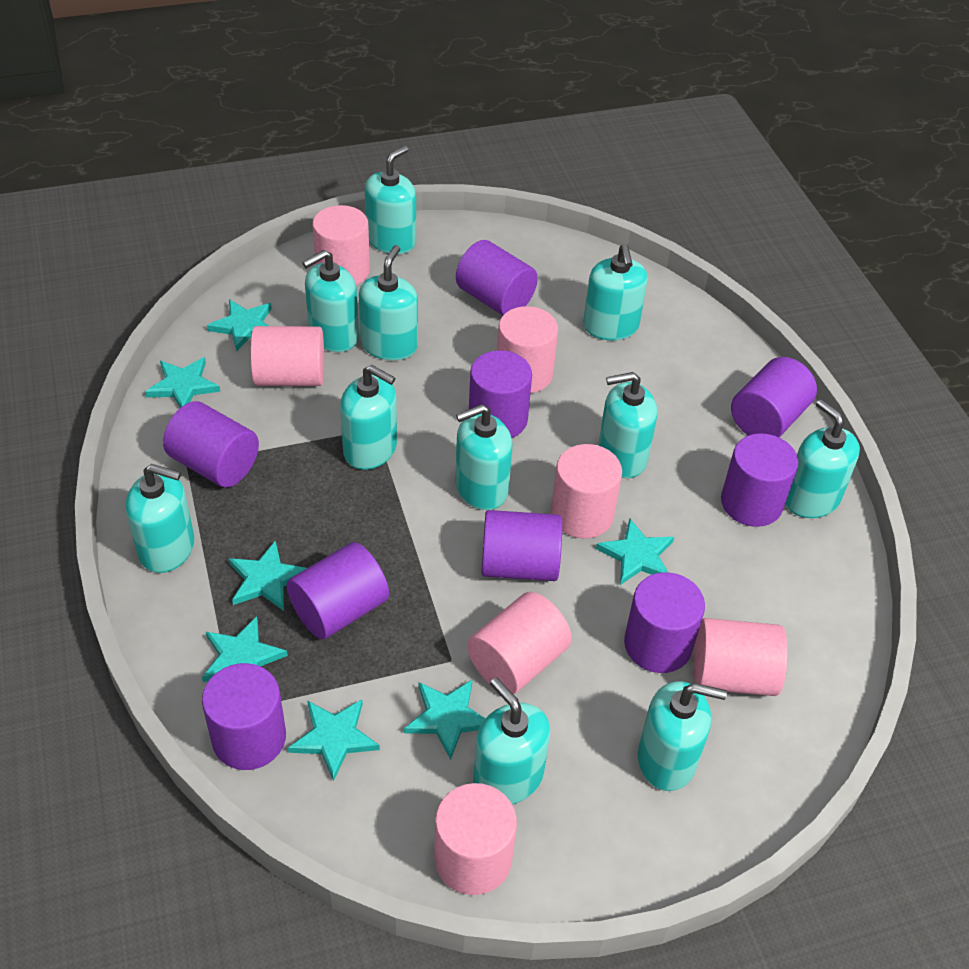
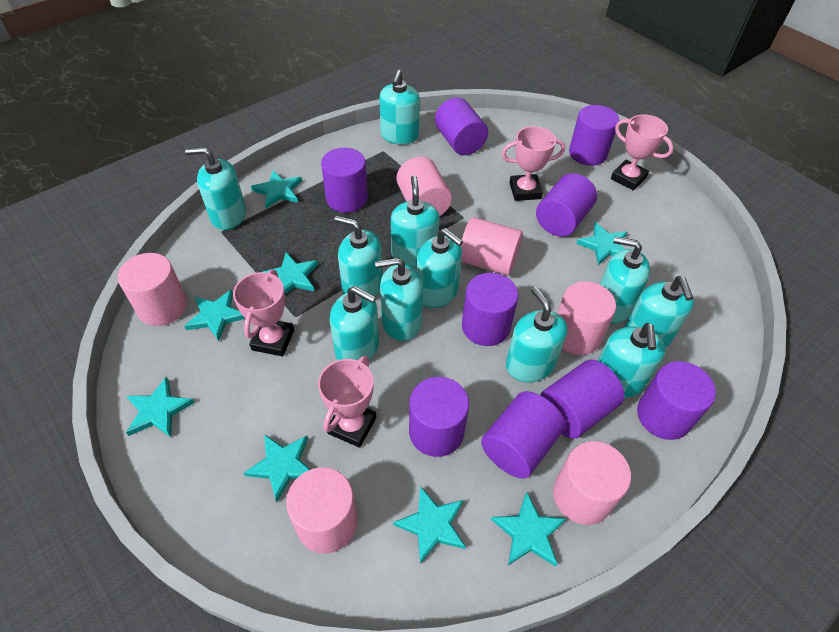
pink cylinder: [250,326,324,386] [312,205,370,285] [434,783,517,895] [467,592,572,694] [497,306,558,393] [551,444,622,538] [694,618,788,696] = 7 -> [117,253,187,326] [286,467,358,553] [396,157,452,216] [461,217,523,276] [553,441,631,525] [557,281,616,355] = 6
pink trophy: none = 0 -> [233,270,294,356] [318,356,376,448] [501,126,565,201] [611,114,674,191] = 4
turquoise star: [145,357,220,408] [202,616,288,682] [207,299,272,351] [229,540,307,611] [288,699,380,781] [404,680,485,760] [596,519,674,585] = 7 -> [126,377,195,437] [184,290,246,341] [244,434,310,502] [251,170,302,209] [263,252,318,294] [393,486,466,564] [491,492,566,567] [576,222,627,265] = 8

